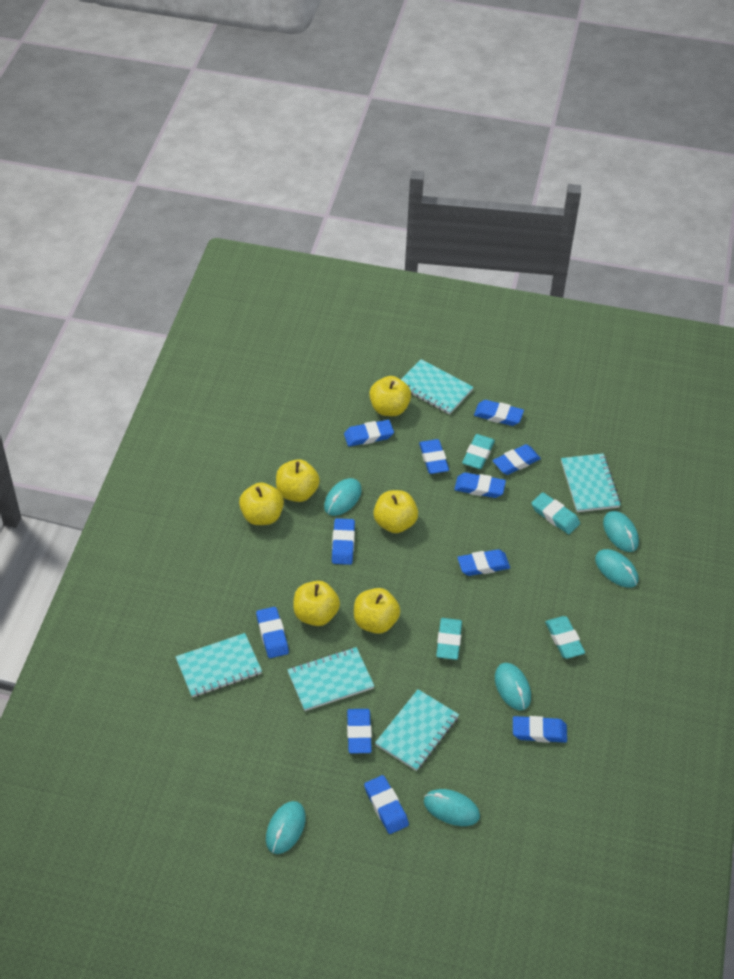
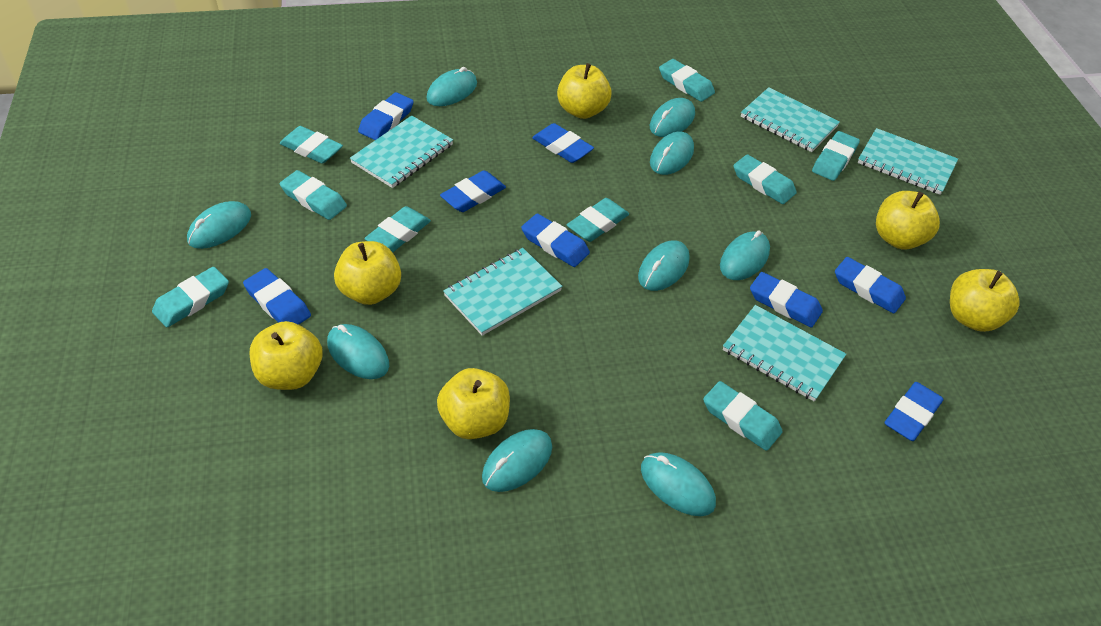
blue eraser: [256,607,289,658] [332,518,355,565] [344,420,394,447] [347,709,372,754] [364,775,409,834] [419,439,449,474] [454,472,506,498] [457,549,510,576] [474,400,524,426] [493,444,541,475] [513,716,567,743] = 11 -> [243,268,311,325] [358,92,414,140] [440,170,506,212] [521,214,590,267] [532,123,594,163] [750,272,823,328] [835,257,906,313] [884,382,943,441] = 8
turquoise eraser: [436,618,462,660] [462,434,495,469] [531,492,580,534] [545,616,585,659] = 4 -> [152,267,229,327] [280,126,343,164] [280,170,347,220] [364,206,431,253] [567,198,629,242] [659,59,715,102] [703,381,783,451] [733,154,797,204] [812,131,860,181] = 9
turquoise mouse: [266,801,306,854] [324,478,362,516] [424,789,480,826] [495,663,531,710] [595,549,639,588] [603,511,639,552] = 6 -> [187,201,251,249] [327,324,389,379] [426,67,477,106] [482,429,552,492] [638,240,689,291] [641,452,716,516] [650,98,695,137] [650,132,694,175] [720,230,770,280] = 9

